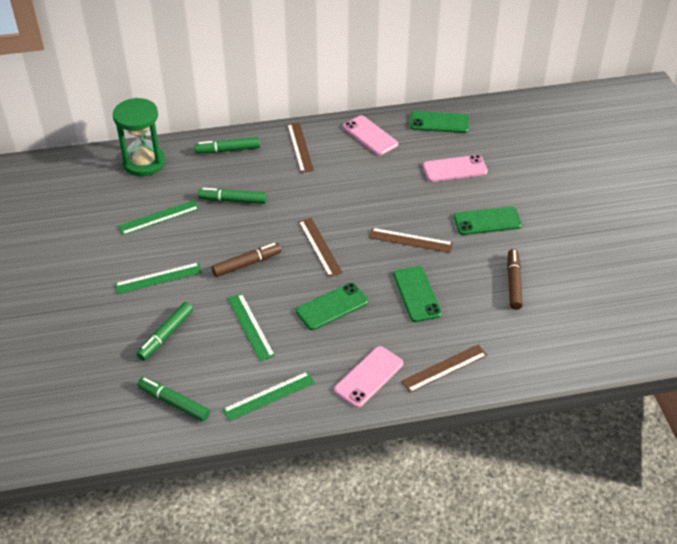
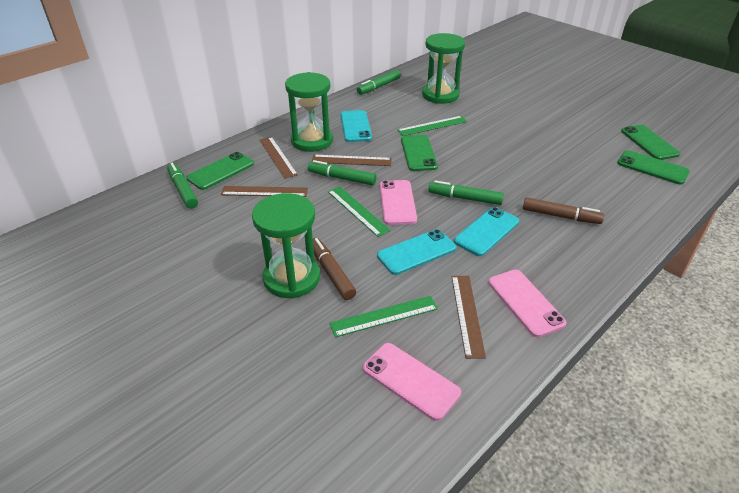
green hourglass: [113,98,166,176] = 1 -> [252,193,320,298] [285,72,333,152] [422,33,465,104] = 3
green ruler: [115,262,203,294] [118,200,200,235] [223,371,315,421] [228,293,275,361] = 4 -> [328,187,391,237] [329,296,438,337] [397,116,467,136] = 3
turquoise phone: none = 0 -> [341,110,372,142] [377,229,456,275] [454,207,519,256] = 3

